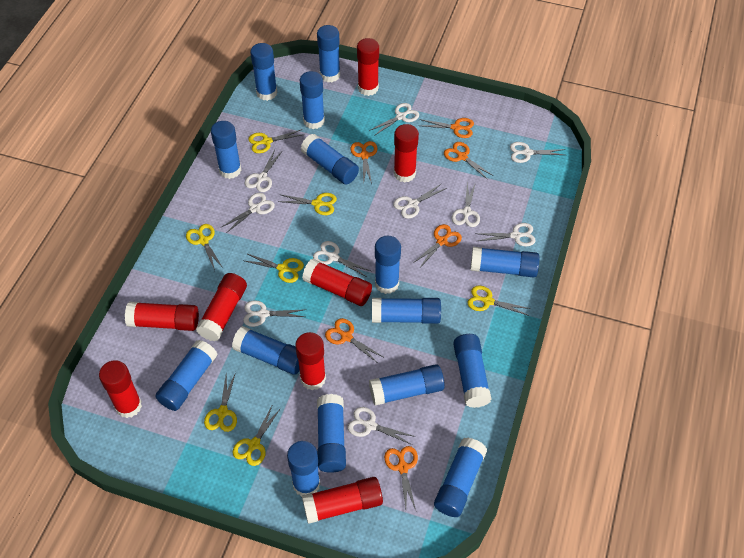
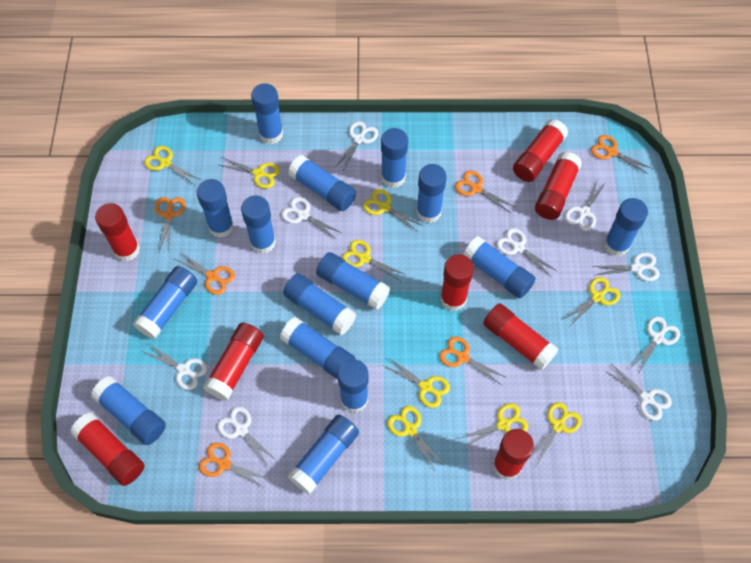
white scissors: [222,193,275,233] [243,300,307,327] [245,150,281,192] [313,241,371,277] [348,407,416,445] [369,103,419,136] [393,183,447,219] [452,182,480,227] [475,223,536,247] [510,142,565,163] = 10 -> [144,343,207,390] [217,407,276,467] [281,197,342,239] [334,121,378,172] [496,228,557,276] [565,179,605,231] [592,252,660,281] [605,364,672,421] [629,316,680,374] = 9
yellow scissors: [186,224,223,271] [204,372,237,432] [233,404,281,466] [245,253,304,283] [248,129,304,153] [278,193,337,215] [467,285,531,316] = 7 -> [144,146,201,185] [220,157,280,189] [342,240,405,281] [363,189,423,232] [384,357,450,408] [387,406,444,472] [458,403,528,448] [529,402,582,466] [562,277,620,326] = 9

